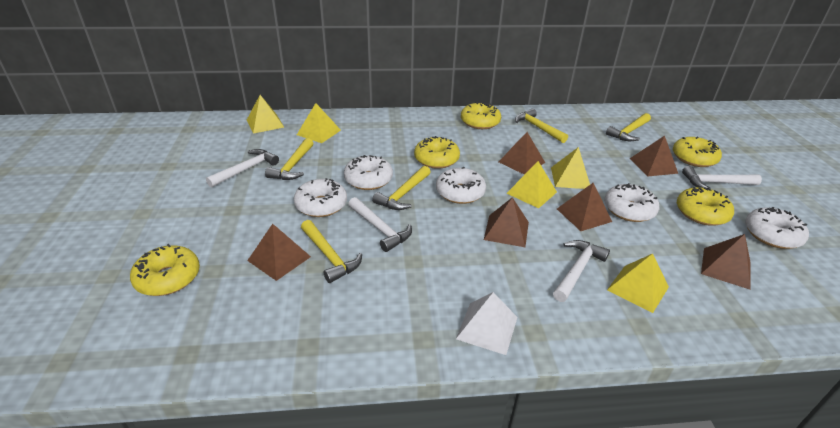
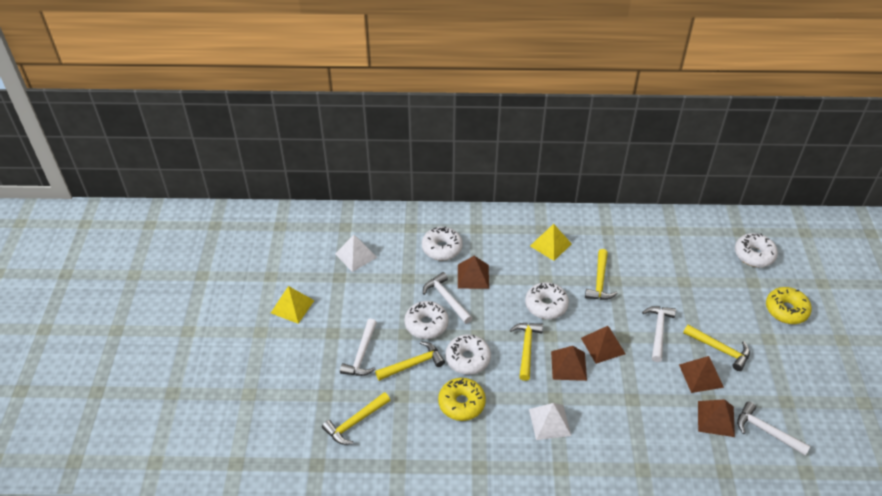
brown pyramid: [247,224,311,281] [484,197,529,247] [499,132,545,175] [557,183,612,231] [630,136,678,177] [701,234,751,290] = 6 -> [458,256,489,289] [551,346,587,381] [581,326,626,364] [679,356,724,393] [698,399,735,437] = 5
white pyramid: [456,292,517,355] = 1 -> [335,235,377,272] [529,403,571,440] = 2
yellow donut: [130,244,200,296] [414,136,460,169] [461,102,501,129] [673,137,722,167] [677,187,734,226] = 5 -> [438,378,486,421] [766,287,812,324] = 2
yellow pyramid: [247,95,284,134] [297,103,341,143] [506,161,557,208] [551,147,590,189] [607,254,669,313] = 5 -> [271,286,315,324] [530,224,572,261] = 2

